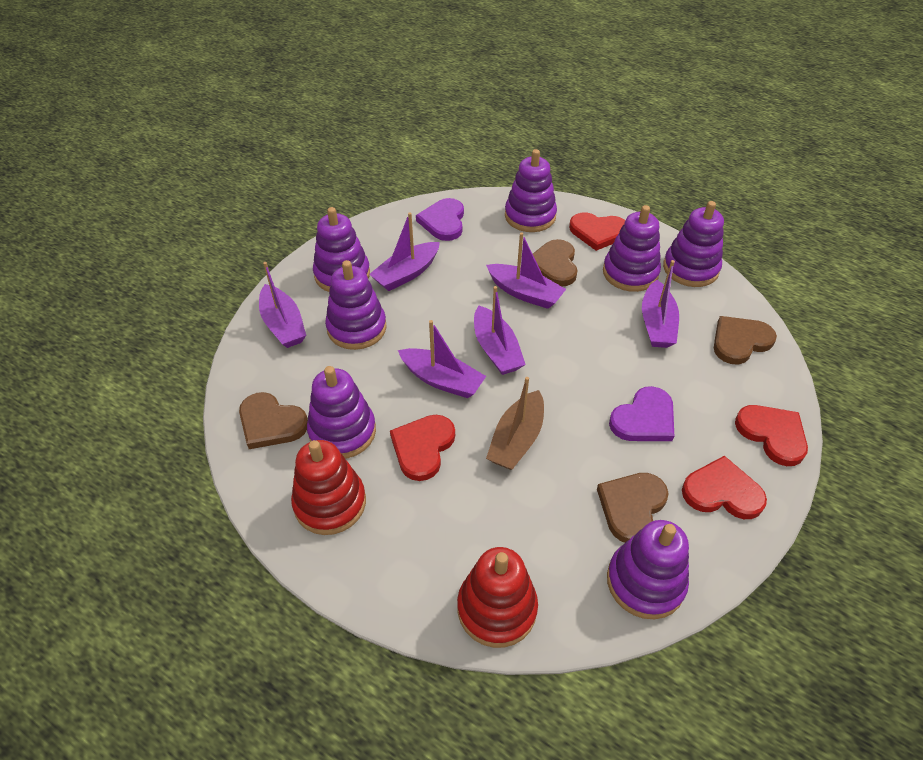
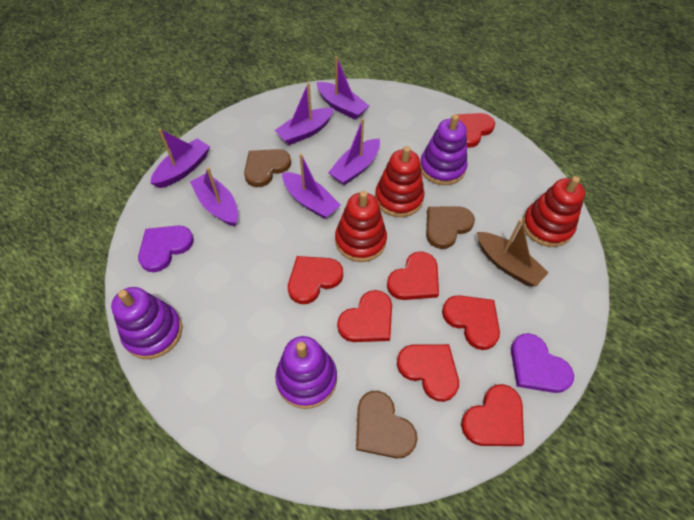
brown heart: [239,392,308,449] [533,239,578,286] [597,473,669,543] [714,316,777,364] = 4 -> [244,149,291,187] [356,391,418,459] [426,206,475,249] = 3
purple stacking toy: [307,366,376,459] [313,207,370,292] [325,260,387,350] [505,149,557,232] [603,205,661,292] [607,520,689,619] [663,201,724,287] = 7 -> [111,287,182,359] [275,336,337,409] [420,114,468,185] = 3
red heart: [390,415,455,481] [569,212,625,251] [682,456,767,519] [735,405,808,466] = 4 -> [288,256,343,304] [337,290,392,342] [387,251,439,300] [397,344,459,402] [442,295,500,350] [457,113,495,148] [461,384,524,446] = 7
red stacking toy: [291,440,366,535] [457,547,538,648] = 2 -> [335,191,387,262] [375,146,424,217] [522,176,585,247] = 3

